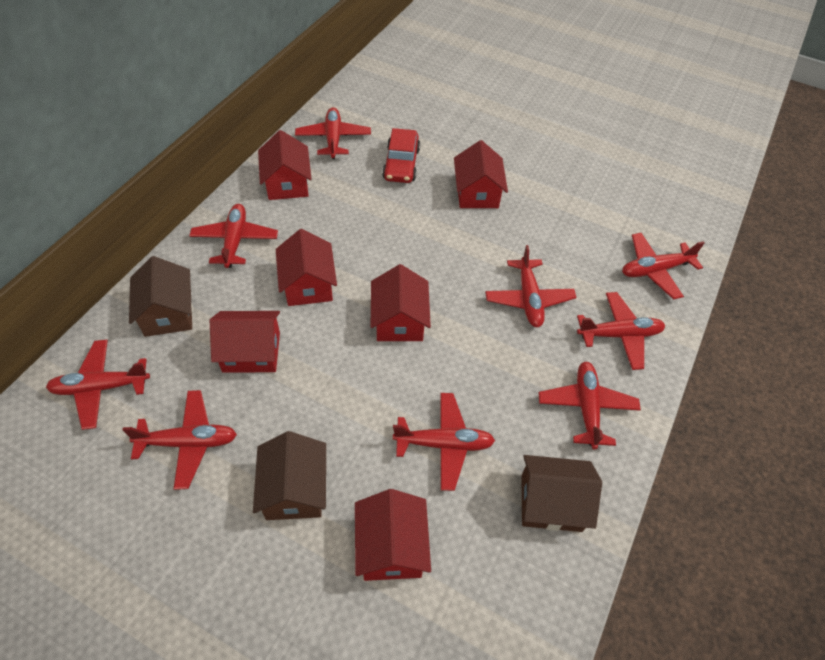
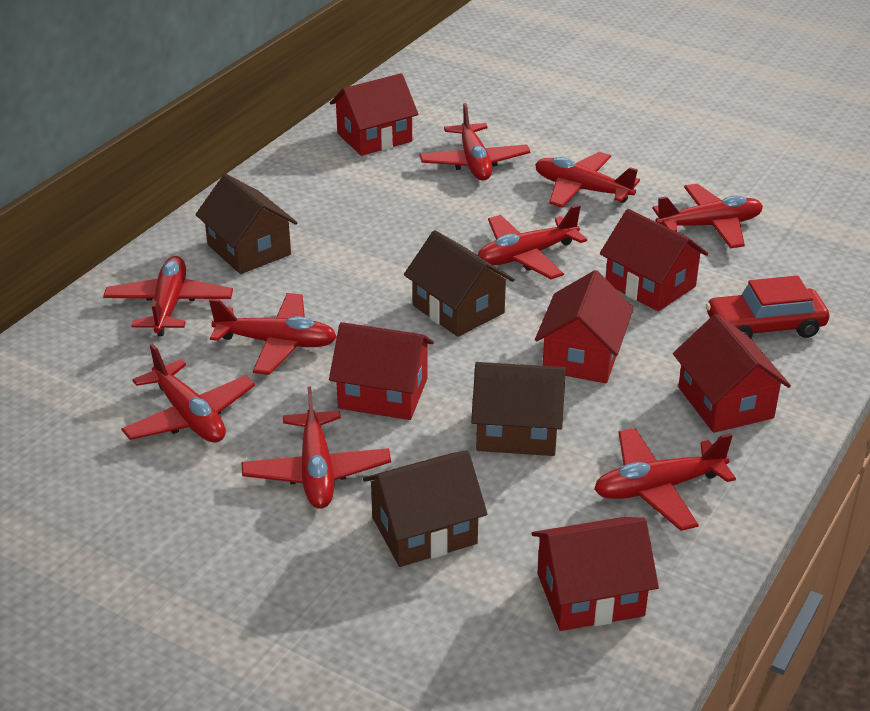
brown house: [129,256,193,337] [253,431,326,520] [522,455,602,532] = 3 -> [195,174,298,274] [363,450,487,567] [404,230,515,337] [471,362,566,456] = 4

